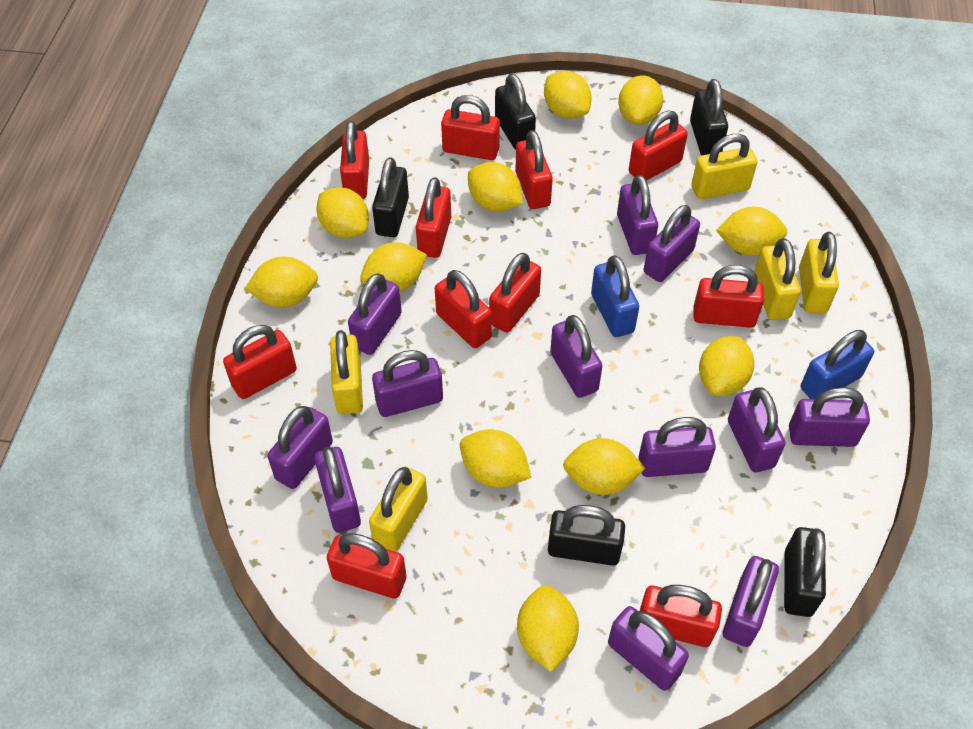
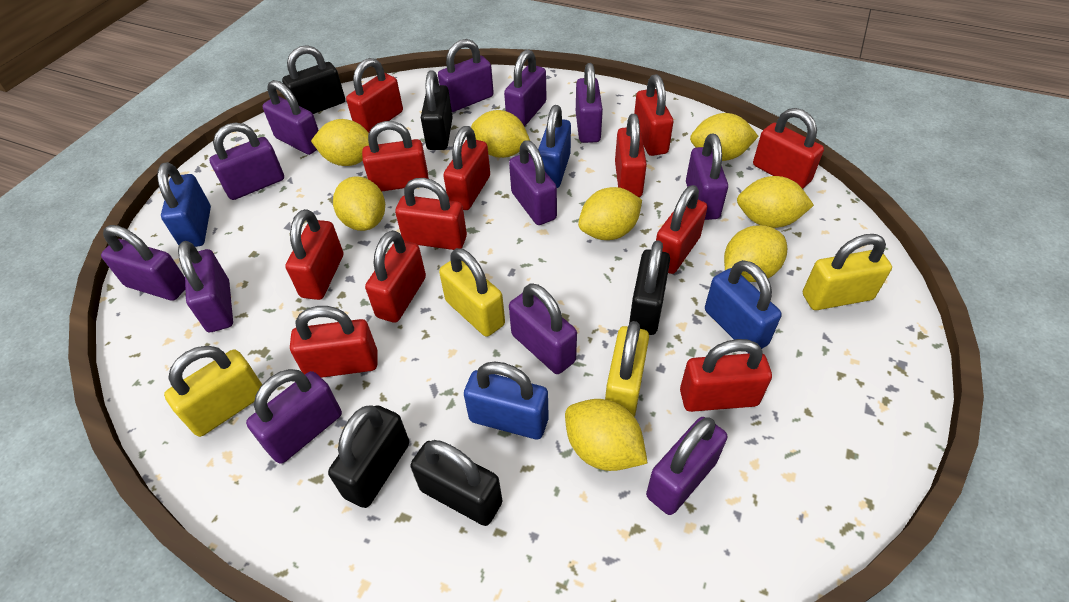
blue padlock: [591,255,639,337] [801,330,874,399] = 2 -> [157,162,211,247] [464,361,549,439] [538,105,571,188] [705,260,782,353] = 4
red padlock: [223,325,297,399] [327,533,406,599] [340,121,369,199] [416,177,451,258] [435,270,492,348] [441,95,500,160] [489,253,541,333] [515,130,553,209] [629,111,688,181] [640,585,722,647] [694,265,764,328] = 11 -> [285,209,343,300] [290,306,378,378] [346,58,403,132] [362,121,429,191] [365,230,426,323] [395,178,467,250] [443,126,490,210] [615,114,647,197] [634,74,673,156] [656,185,707,274] [680,339,772,412] [753,108,824,189] = 12
yellow lemon: [245,257,318,307] [316,187,369,238] [360,242,427,292] [460,429,531,488] [468,162,523,212] [517,585,579,672] [544,71,592,119] [563,438,645,495] [618,75,663,125] [699,336,754,396] [716,206,787,256] = 11 -> [311,119,369,166] [333,176,385,231] [471,110,530,158] [565,399,647,471] [578,187,642,240] [690,113,758,161] [724,225,787,282] [737,176,814,228] = 8
yellow padlock: [330,330,363,414] [369,466,428,552] [692,134,757,199] [754,238,801,320] [799,232,839,313] = 5 -> [164,346,262,437] [439,248,505,337] [605,321,649,417] [803,234,892,310] = 4

